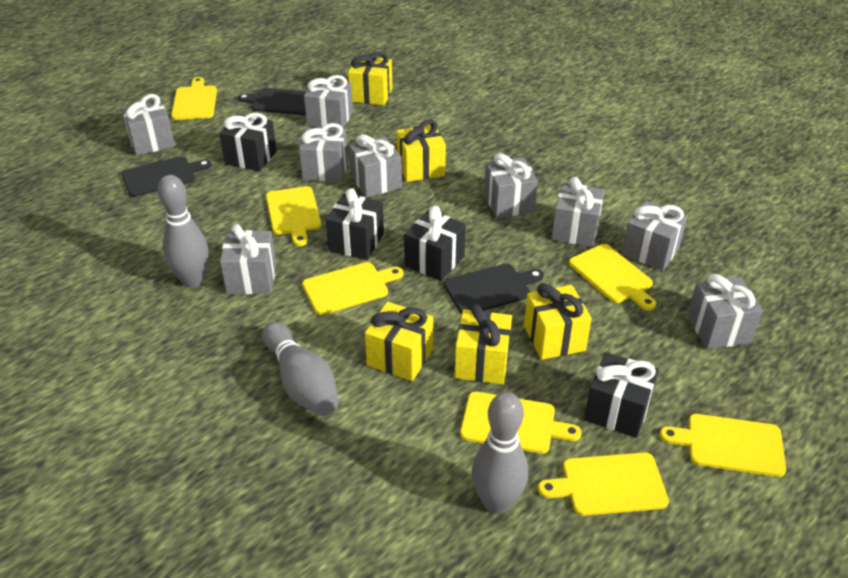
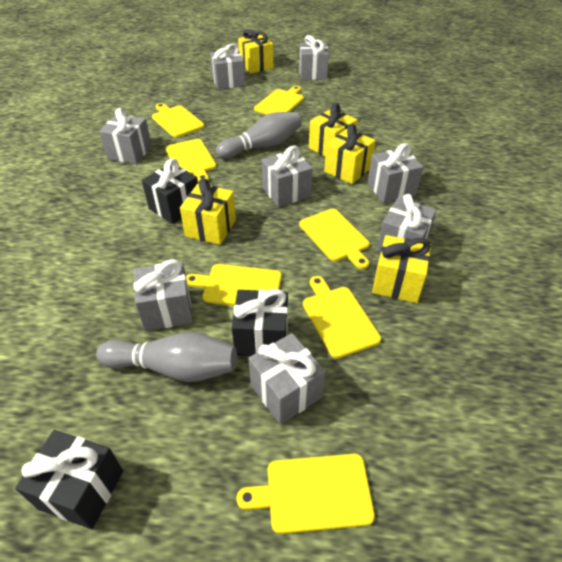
black cutting board: [122,156,212,197] [238,88,307,115] [444,263,544,314] = 3 -> none = 0
black gift: [219,113,277,171] [326,188,384,260] [404,206,466,281] [584,352,659,438] = 4 -> [15,430,123,529] [142,158,198,224] [232,289,288,356] = 3
grey bowling pin: [158,175,209,288] [262,322,339,416] [472,392,528,514] = 3 -> [96,332,237,382] [216,112,302,159] = 2
grey gift: [121,94,175,156] [220,224,276,294] [299,123,348,182] [304,75,353,129] [349,134,402,198] [484,153,538,218] [551,177,605,247] [622,201,688,271] [687,274,763,349] = 9 -> [99,108,152,164] [134,259,193,331] [210,43,245,90] [248,333,326,424] [262,145,313,207] [299,35,329,80] [367,143,423,203] [377,194,437,252] = 8

